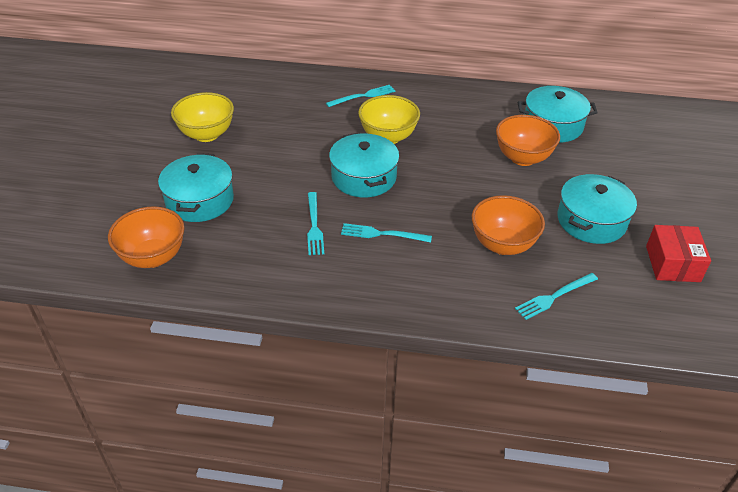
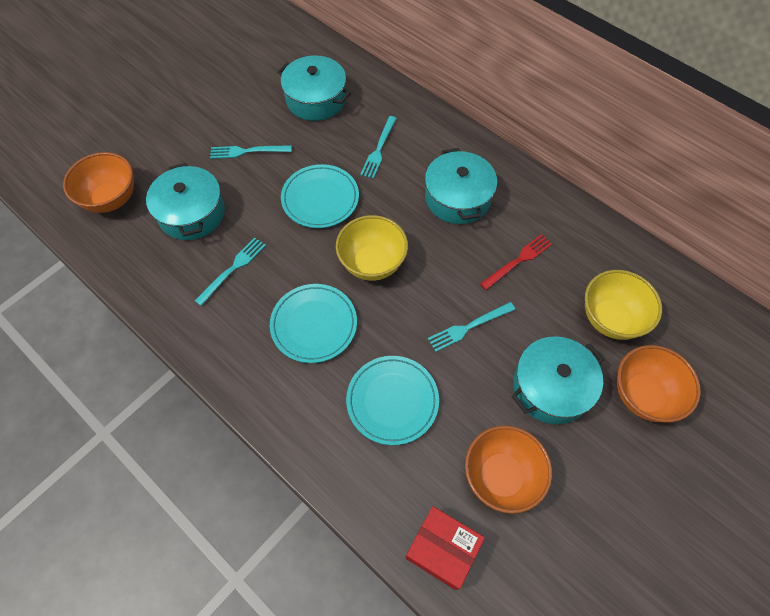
red fork: none = 0 -> [480,234,552,290] = 1
turquoise plate: none = 0 -> [270,284,357,363] [281,164,359,228] [346,356,439,445] = 3

